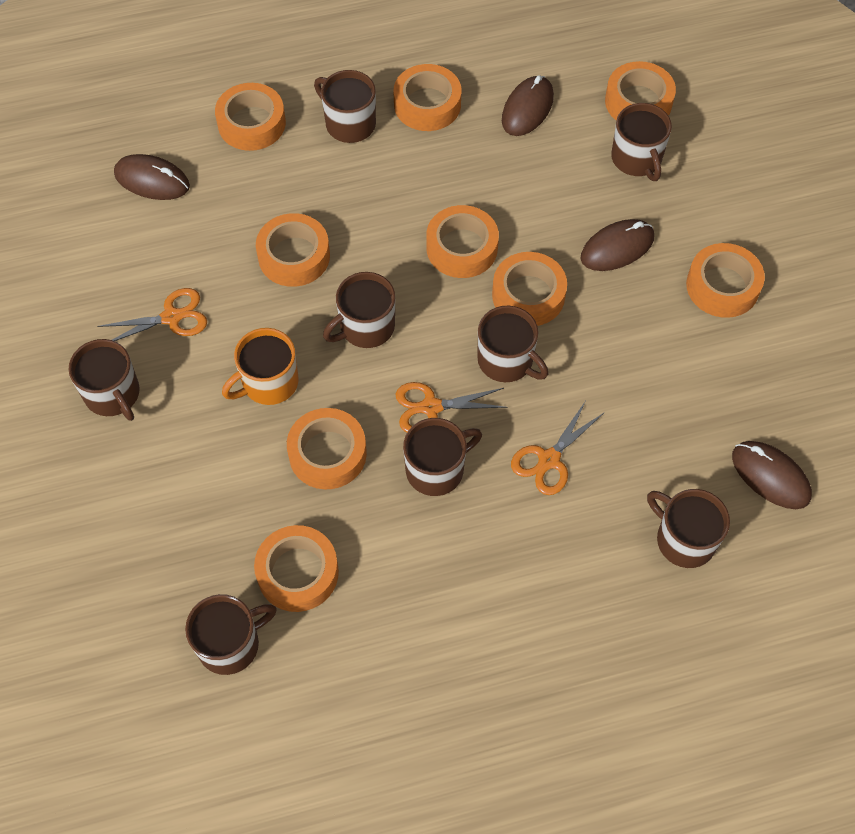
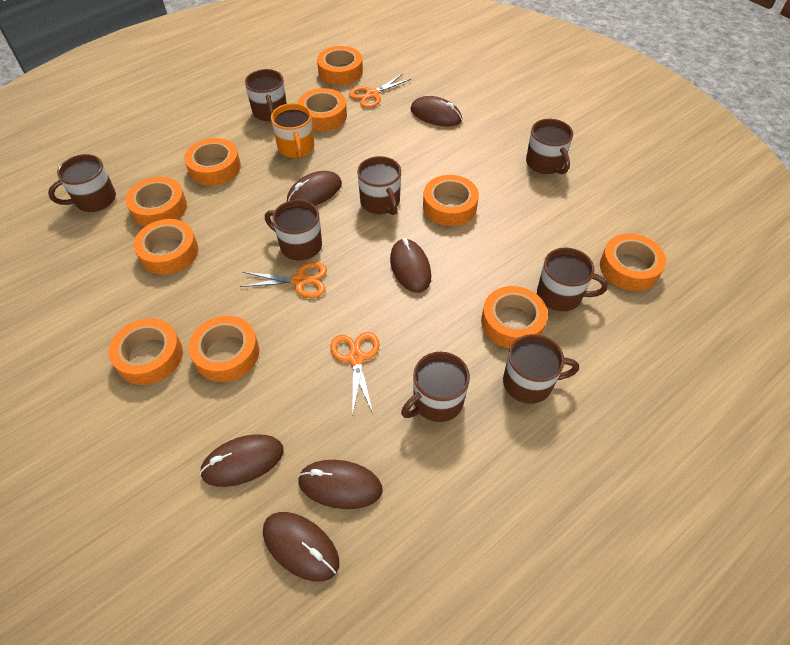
brown mouse: [114,154,190,200] [502,75,554,136] [581,219,654,271] [732,441,812,509] = 4 -> [199,434,284,487] [263,512,339,582] [287,171,342,206] [298,460,383,509] [390,238,431,293] [410,96,462,126] = 6
orange tape: [215,83,286,151] [254,525,339,612] [256,213,330,287] [287,408,367,489] [394,64,461,131] [426,205,499,278] [492,252,567,326] [605,61,676,121] [686,243,765,318] = 9 -> [109,318,183,385] [125,177,187,227] [134,219,198,275] [184,138,241,186] [188,316,259,382] [298,88,347,131] [317,46,363,85] [423,175,479,226] [481,286,548,348] [600,234,666,291] = 10

